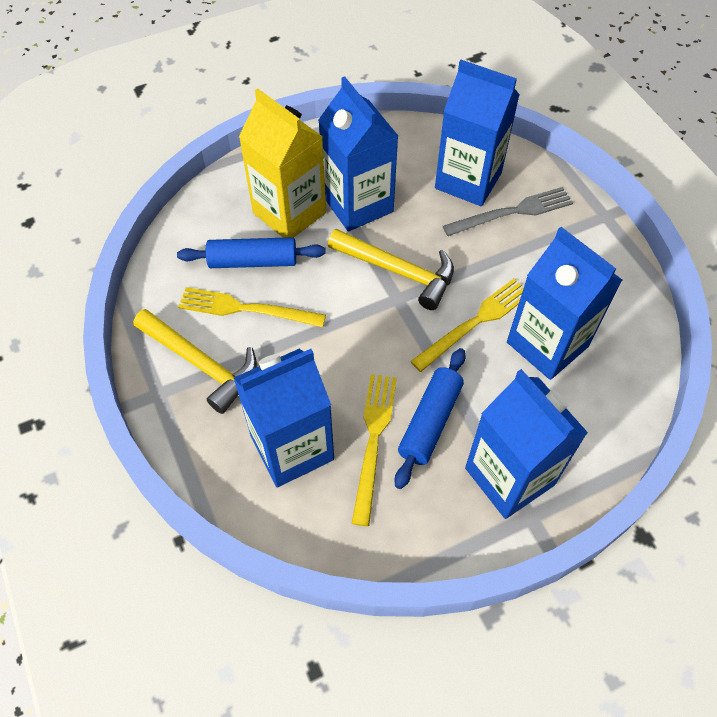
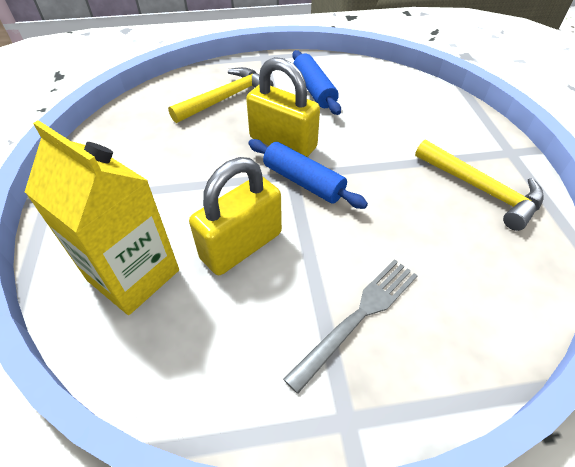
blue carton: [234,349,334,487] [318,76,398,231] [435,60,520,206] [465,369,588,519] [507,227,622,380] = 5 -> none = 0
yellow fork: [178,287,326,327] [352,374,397,526] [410,279,524,372] = 3 -> none = 0
yellow padlock: none = 0 -> [189,157,282,275] [246,57,320,157] = 2

